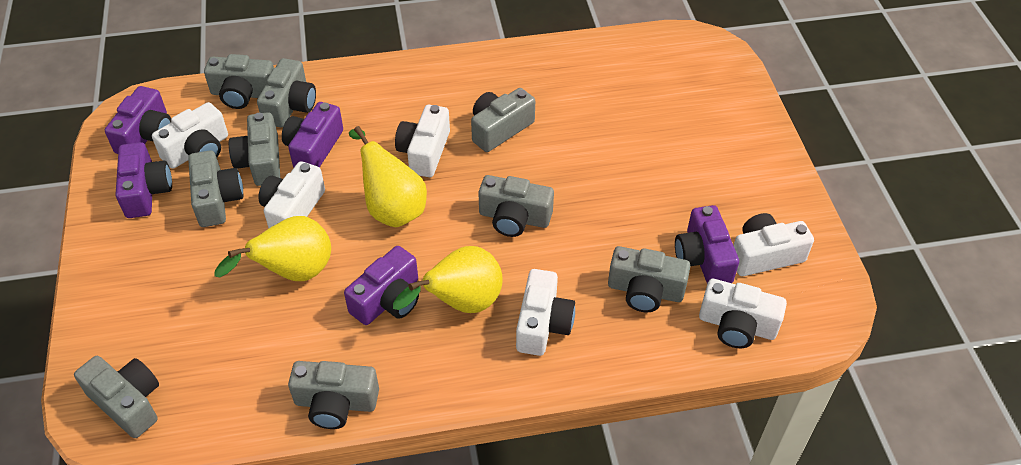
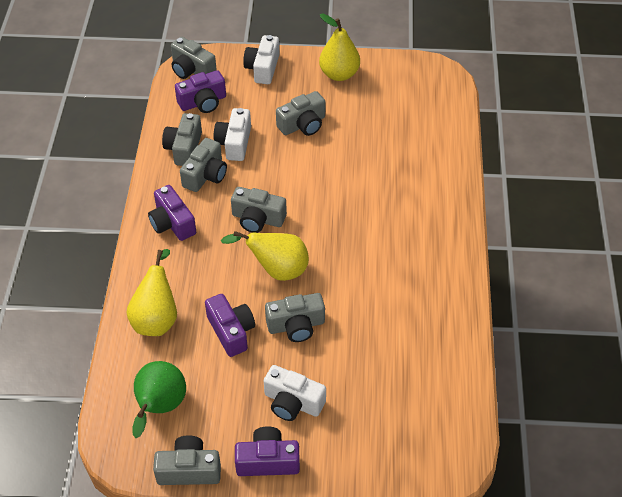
green pear: none = 0 -> [132,361,186,438] = 1
grey camera: [74,356,159,438] [188,150,243,227] [204,54,274,109] [229,112,280,186] [257,58,316,127] [288,361,379,429] [471,88,535,152] [478,175,554,237] [608,246,690,312] = 9 -> [153,435,221,485] [162,113,202,166] [171,37,217,79] [180,138,227,192] [231,187,287,233] [265,293,325,342] [276,91,325,136] = 7
purple camera: [105,86,171,154] [116,142,172,218] [282,102,343,168] [344,246,419,325] [675,205,739,283] = 5 -> [148,185,196,241] [175,70,226,113] [205,294,255,357] [235,426,300,476] = 4
white camera: [152,102,228,169] [258,161,325,228] [395,105,450,177] [516,269,575,356] [699,279,787,348] [733,213,814,276] = 6 -> [214,108,251,161] [243,35,280,84] [264,365,326,421] = 3

